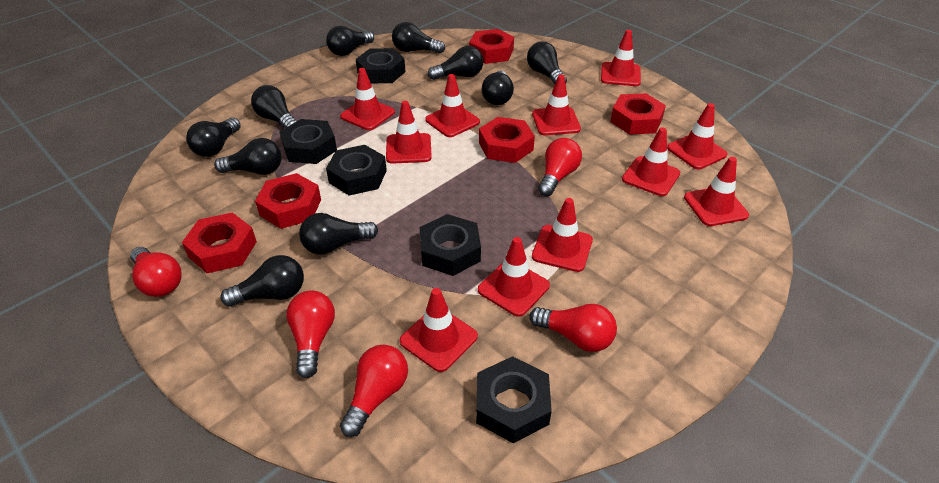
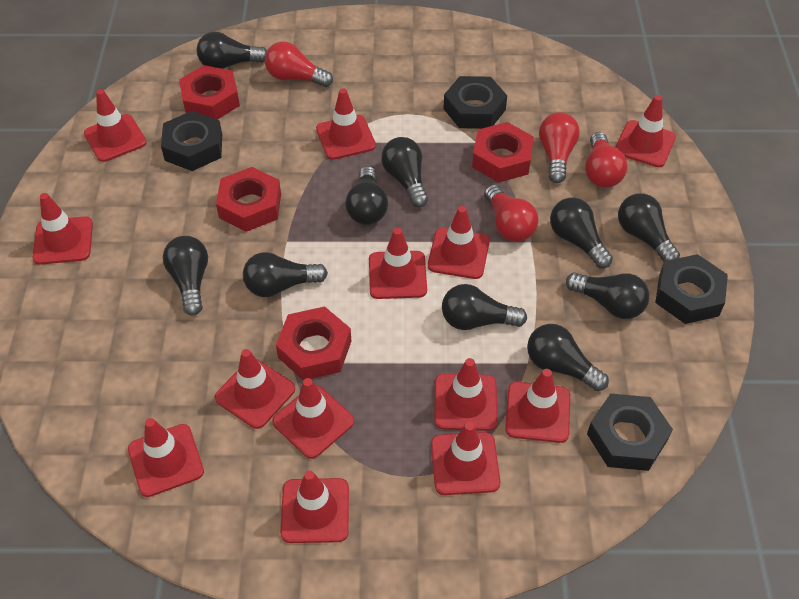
black nut: [280,119,337,164] [326,145,387,195] [356,48,405,83] [419,214,481,276] [476,356,552,443] = 5 -> [161,111,222,171] [443,76,507,129] [587,393,673,471] [655,254,728,324] = 4
red light bulb: [130,247,182,297] [286,291,335,378] [340,345,408,437] [529,304,617,352] [538,138,582,196] = 5 -> [265,41,333,87] [484,185,539,242] [539,112,580,183] [585,132,628,188] = 4
red nut: [182,212,257,273] [255,173,321,229] [469,29,514,64] [479,117,535,163] [610,93,666,135] = 5 -> [179,65,240,120] [216,167,281,232] [276,306,351,381] [472,122,534,183] = 4
red traffic cone: [340,68,395,130] [386,101,432,164] [400,288,478,372] [425,74,480,137] [478,237,550,317] [532,75,581,135] [532,198,593,272] [601,30,641,86] [622,127,680,196] [667,103,728,169] [684,157,749,226] = 11 -> [33,193,93,265] [84,89,147,162] [128,418,204,497] [215,349,295,429] [272,378,354,459] [280,470,349,543] [316,88,376,160] [369,228,427,299] [428,206,490,279] [431,422,500,495] [434,358,498,431] [505,369,570,443] [615,95,676,167] = 13

